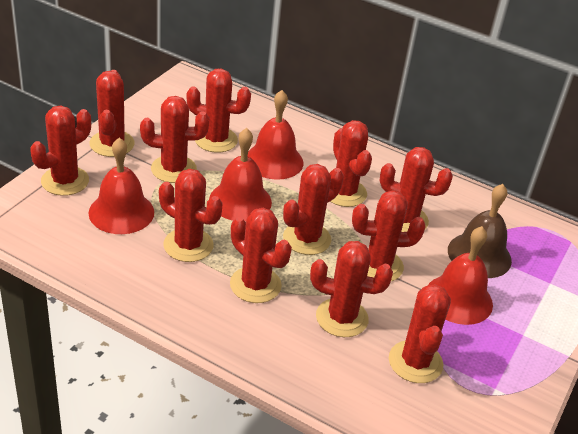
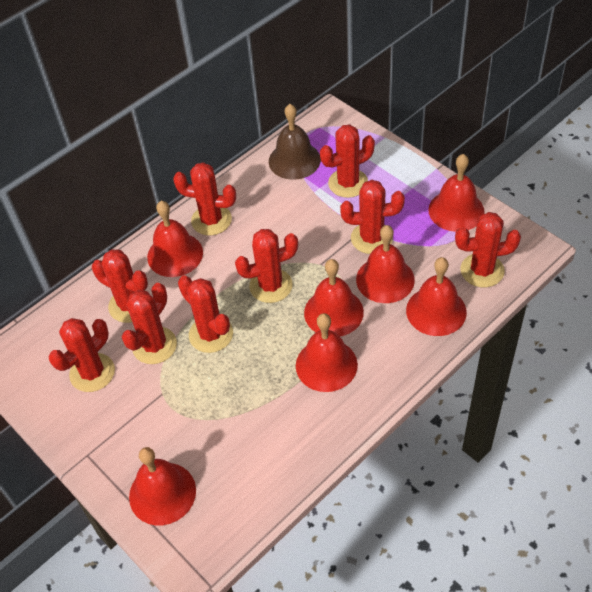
red bell: [88,138,154,234] [209,128,272,222] [248,90,303,180] [428,226,493,325] = 4 -> [129,447,196,525] [147,201,203,277] [296,313,358,392] [304,259,364,336] [356,225,415,303] [406,257,467,336] [428,154,484,232] = 7
red cactus: [30,106,91,196] [90,70,135,157] [140,96,209,183] [159,169,222,262] [187,69,251,153] [230,208,292,303] [283,164,344,255] [310,241,393,337] [330,120,372,207] [352,190,426,281] [380,147,453,232] [389,284,451,383] = 12 -> [49,318,115,392] [92,249,148,323] [122,283,177,364] [173,162,236,235] [178,275,233,353] [235,229,298,303] [320,124,375,198] [340,180,405,254] [455,212,521,287] = 9

